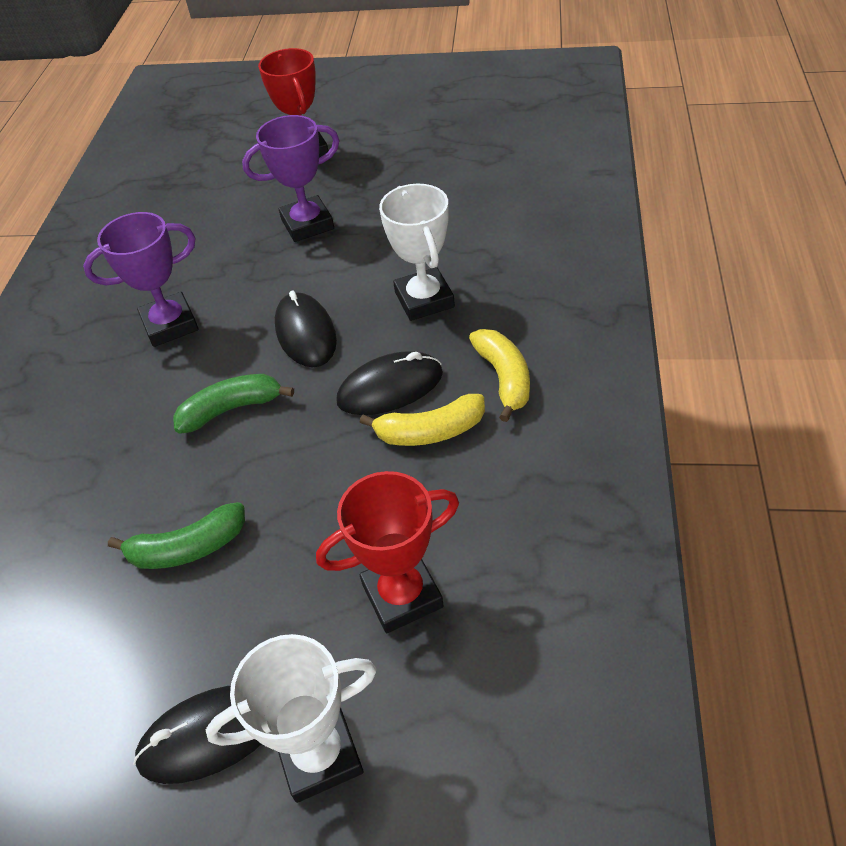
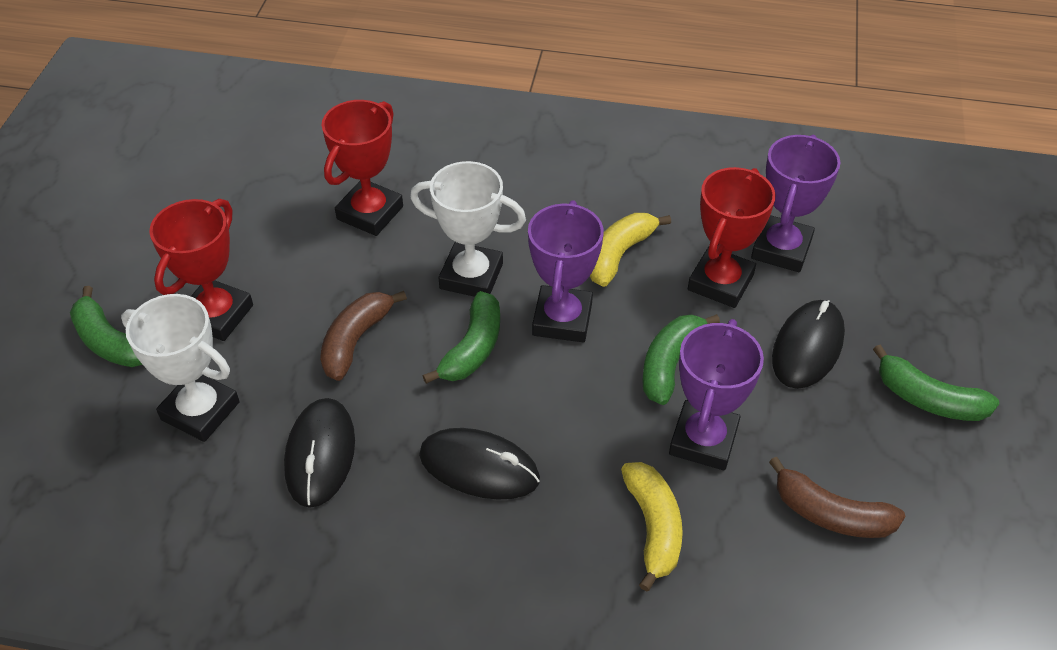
brown banana: none = 0 -> [320,291,407,381] [769,457,906,538] = 2
green banana: [108,502,245,569] [173,374,294,434] = 2 -> [70,286,143,367] [423,291,500,384] [642,314,720,405] [873,344,1000,421] = 4
purple trophy: [83,212,199,347] [242,115,340,242] = 2 -> [528,200,604,342] [669,319,764,470] [751,135,841,272] = 3
red trophy: [258,48,328,157] [316,471,459,633] = 2 -> [149,199,253,341] [322,100,403,236] [688,167,775,308] = 3

